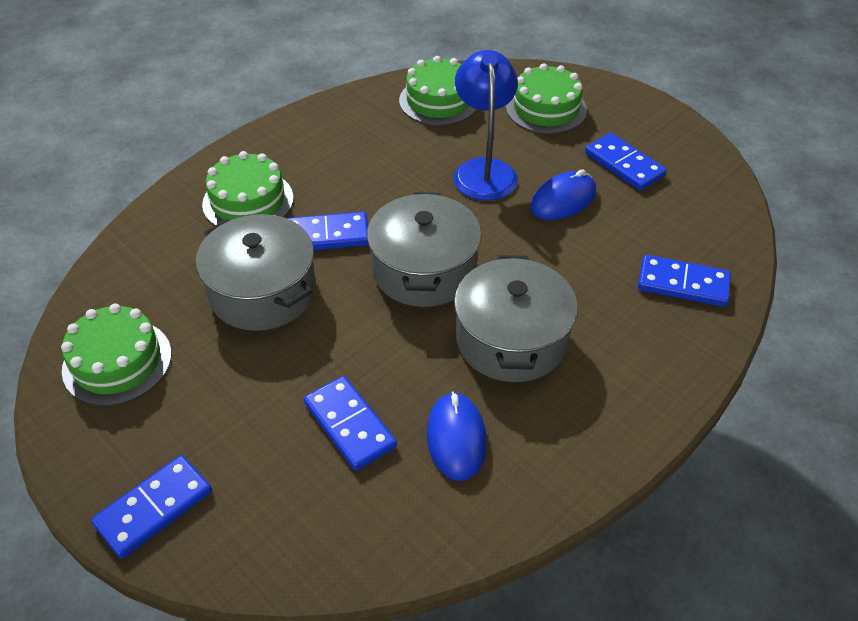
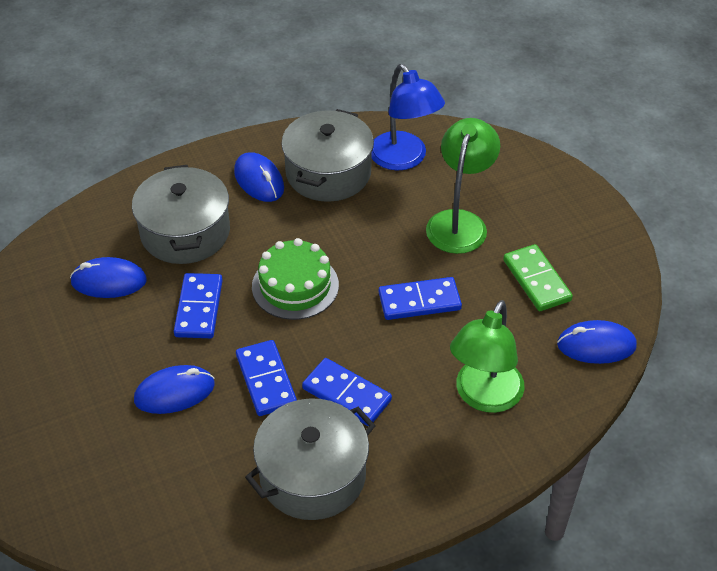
blue domino: [91,455,212,559] [287,212,368,250] [304,376,397,471] [585,133,666,191] [638,255,731,307] = 5 -> [174,273,223,338] [236,340,297,416] [302,358,392,426] [379,277,462,320] = 4
blue mouse: [427,392,487,481] [530,169,596,220] = 2 -> [70,257,147,298] [134,365,215,414] [234,152,284,202] [557,320,637,364] = 4
green cake: [61,303,172,406] [202,151,294,225] [399,56,477,125] [506,63,587,134] = 4 -> [252,238,339,320] = 1
green domino: none = 0 -> [503,244,573,311] = 1
green lamp: none = 0 -> [426,118,500,254] [450,300,524,413] = 2

